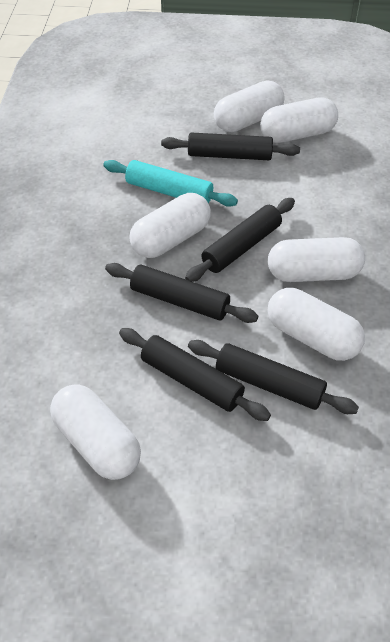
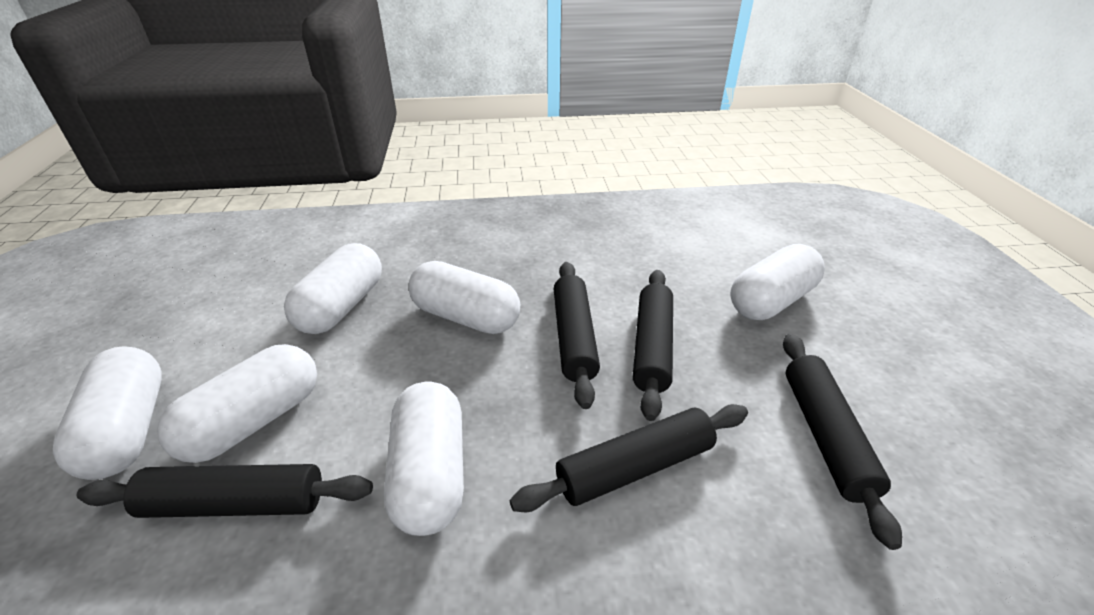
turquoise rolling pin: [103,160,238,207] = 1 -> none = 0

